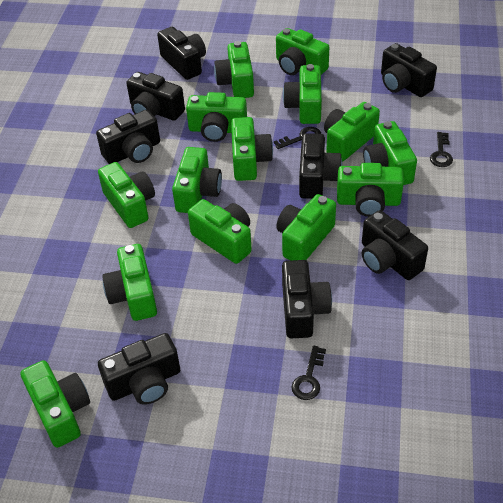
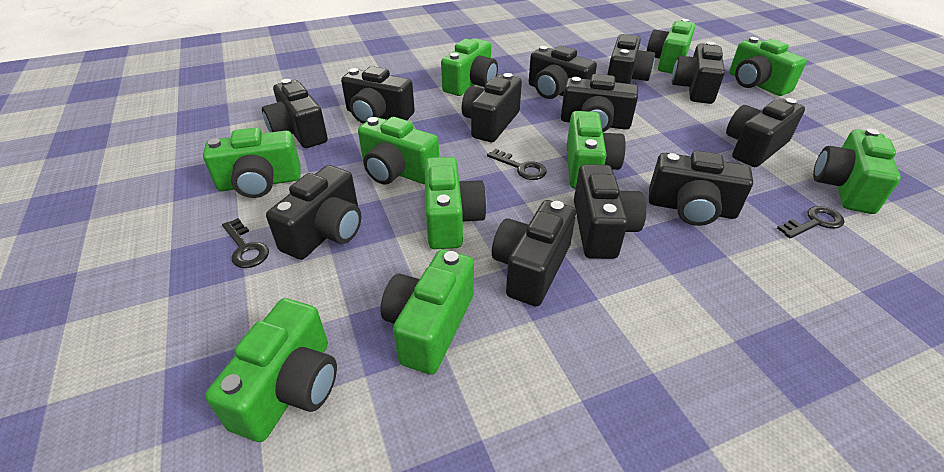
black camera: [96,110,160,164] [98,333,180,404] [126,72,185,121] [157,27,206,80] [282,260,332,338] [299,133,342,199] [362,210,428,280] [381,43,437,97] = 8 -> [262,79,328,148] [266,165,361,260] [341,66,415,124] [462,73,522,142] [492,200,576,307] [529,46,597,99] [561,74,638,132] [574,164,646,259] [607,34,655,84] [649,151,753,226] [672,41,725,104] [726,98,805,167] = 12
green camera: [20,360,90,448] [98,162,155,228] [102,244,157,321] [172,147,222,213] [186,92,247,142] [188,199,252,264] [214,41,254,98] [231,117,273,181] [276,28,329,75] [276,194,336,260] [283,64,322,124] [324,102,380,162] [337,163,404,217] [363,121,417,185] = 14 -> [203,127,301,198] [205,298,337,442] [358,117,439,184] [380,249,474,375] [425,157,487,249] [441,38,498,96] [567,111,626,189] [647,19,695,74] [729,37,807,96] [813,128,901,214] = 10

